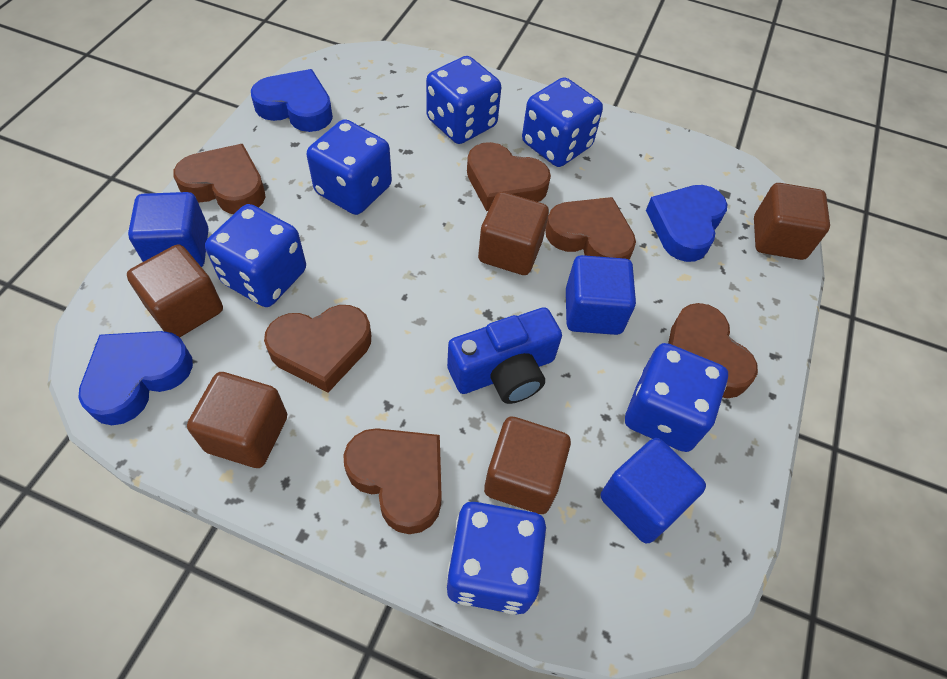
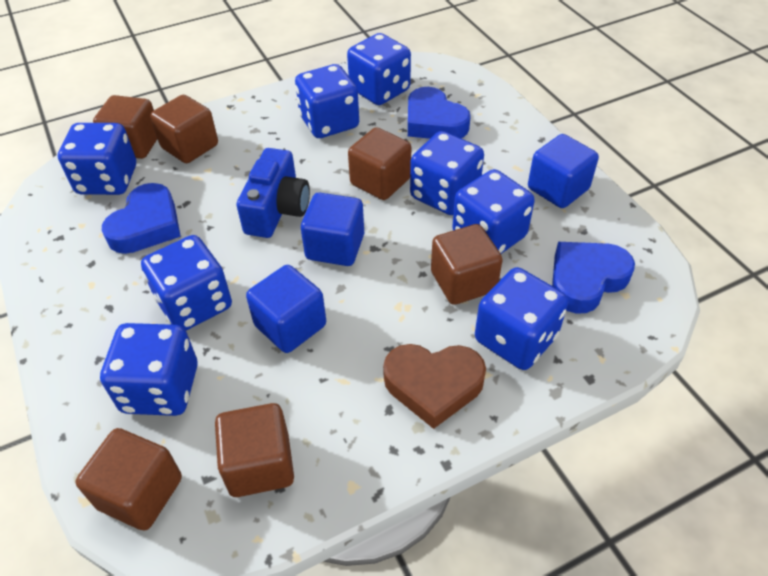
blue dice: [205,204,306,307] [306,119,392,215] [426,56,501,144] [446,502,546,614] [522,77,603,167] [625,343,728,452] = 6 -> [58,123,136,195] [100,323,198,416] [141,235,232,330] [295,64,359,138] [347,33,411,105] [410,131,484,215] [452,169,535,254] [475,267,569,370] = 8
brown cube: [127,244,223,337] [187,372,287,468] [478,192,549,275] [484,416,571,514] [754,183,830,260] = 5 -> [75,428,182,531] [93,95,157,159] [150,95,218,163] [215,403,294,497] [348,127,411,200] [431,224,503,305] = 6
brown heart: [173,144,265,214] [264,305,371,393] [343,428,442,534] [467,142,551,211] [545,197,636,260] [668,303,758,398] = 6 -> [383,344,486,429] = 1

